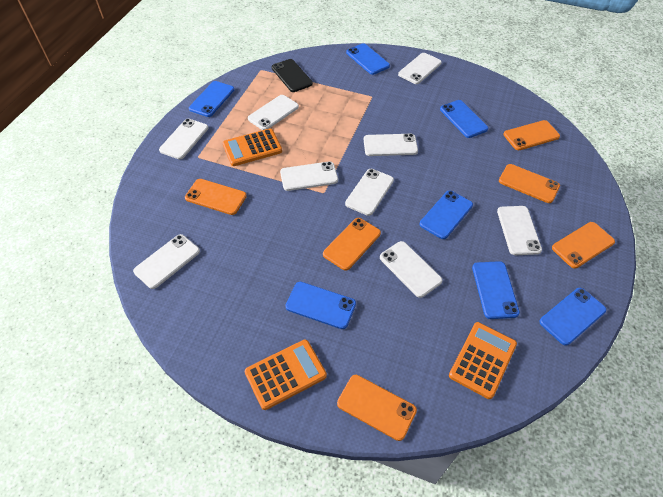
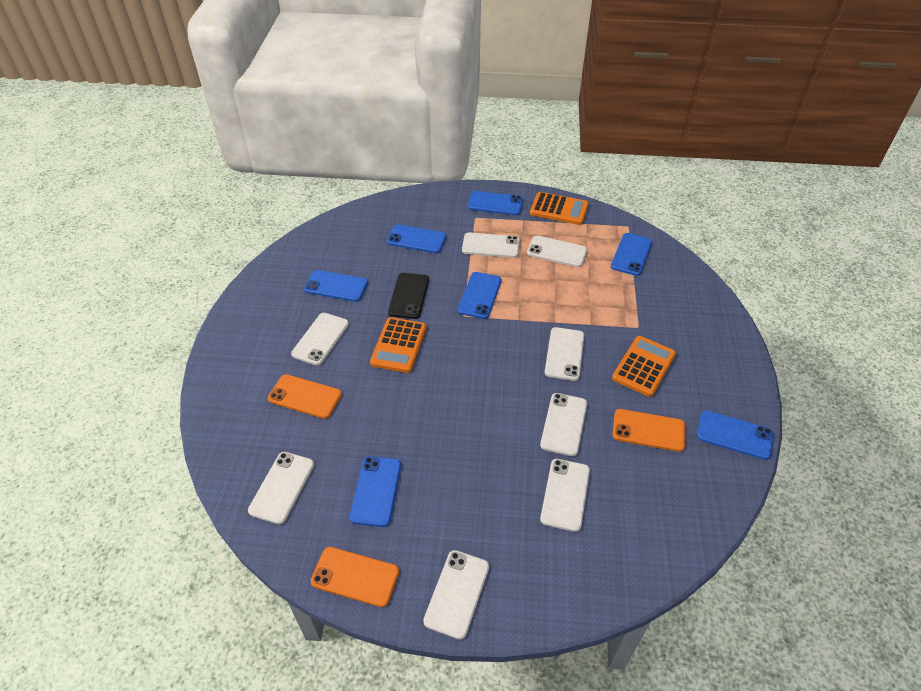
orange phone: [185,179,247,215] [323,218,381,271] [337,375,417,441] [499,164,560,203] [503,120,560,150] [552,222,615,269] = 6 -> [268,374,342,419] [311,547,399,607] [612,409,686,452] = 3
white phone: [133,234,200,289] [159,119,208,159] [248,95,299,130] [280,161,338,191] [345,169,394,216] [364,134,418,156] [380,241,442,298] [398,53,442,84] [497,206,542,255] = 9 -> [248,452,314,524] [291,313,349,365] [423,550,489,639] [462,232,520,258] [527,236,587,267] [540,393,587,456] [540,459,590,532] [545,327,584,381] = 8

